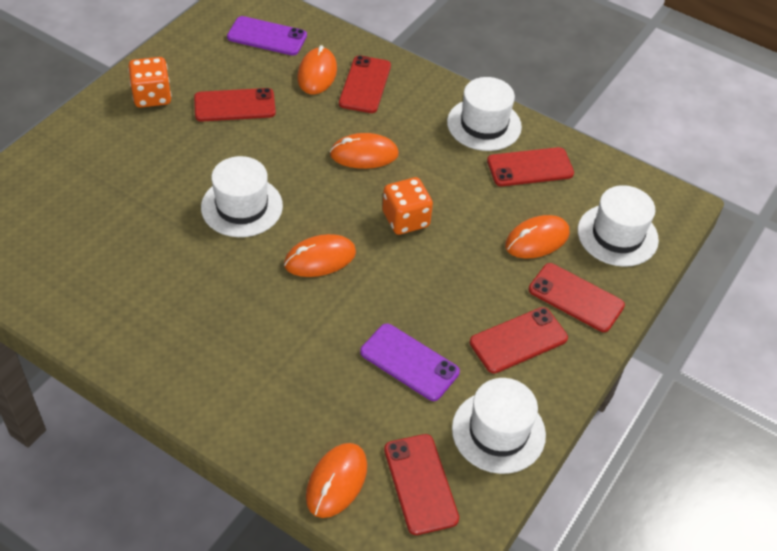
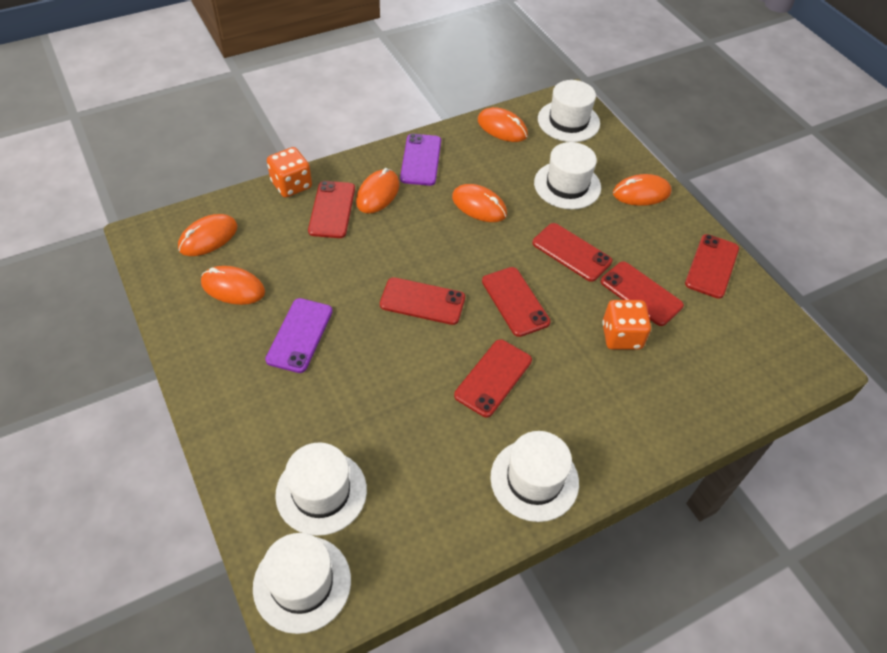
orange mouse: [284,234,356,277] [297,45,337,94] [306,443,367,518] [330,133,399,169] [505,215,569,259] = 5 -> [178,214,237,256] [201,266,265,305] [356,168,399,213] [452,184,507,222] [478,107,528,142] [613,174,671,206] = 6
red phone: [194,88,276,122] [339,55,391,113] [384,434,459,535] [470,307,568,373] [487,147,574,186] [529,263,625,332] = 6 -> [308,181,355,238] [380,277,465,325] [454,339,532,417] [482,267,551,337] [532,223,612,282] [601,261,684,326] [685,234,739,299] = 7
white hat: [201,156,283,237] [447,77,522,151] [452,378,546,474] [578,185,659,267] = 4 -> [253,533,351,634] [275,442,367,536] [490,431,579,522] [534,142,601,209] [538,80,600,142] = 5

